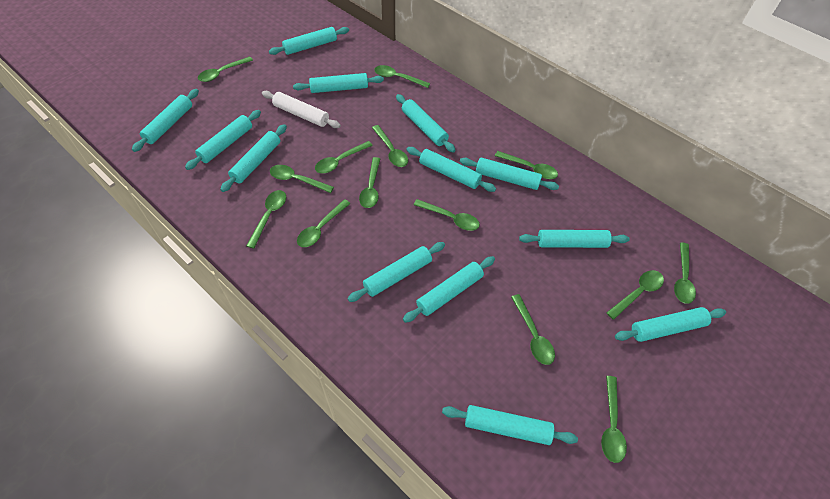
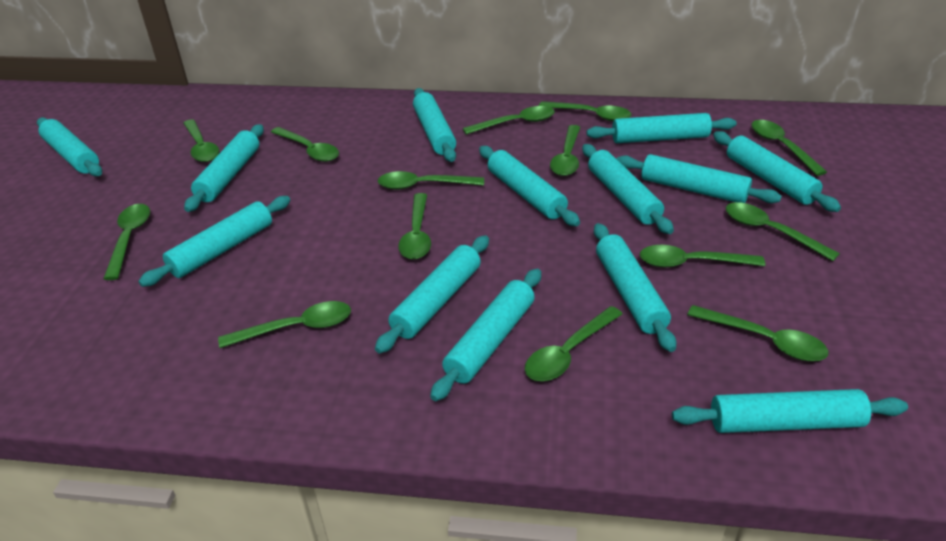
white rolling pin: [262,91,341,128] = 1 -> none = 0

